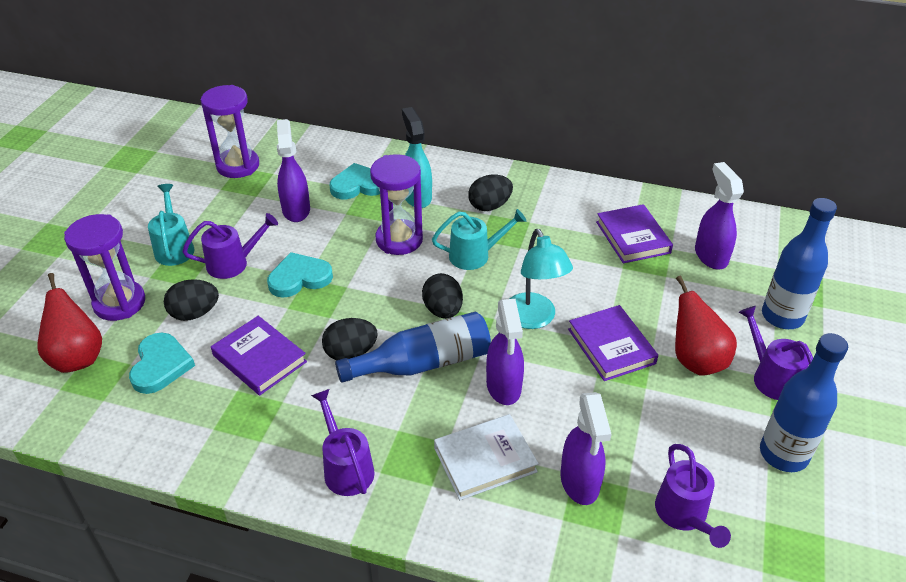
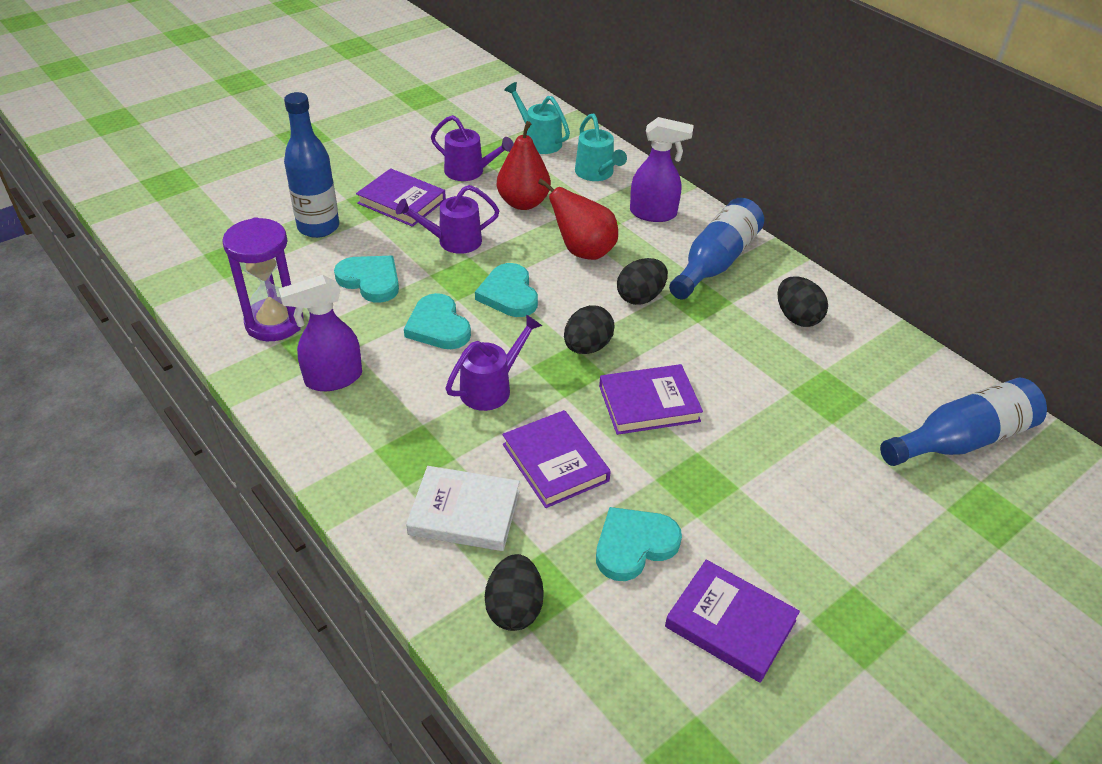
purple book: [211,316,307,395] [568,305,658,381] [596,204,673,263] = 3 -> [356,168,446,227] [503,410,611,508] [599,364,703,435] [665,560,800,683] = 4
purple hourglass: [64,214,145,321] [200,85,259,178] [370,154,423,255] = 3 -> [222,217,304,341] = 1
purple spray bottle: [277,119,310,222] [486,299,524,405] [561,392,612,505] [695,162,744,269] = 4 -> [279,275,362,391] [630,117,694,222] = 2
purple watering can: [182,213,278,279] [311,389,374,496] [655,444,731,548] [739,306,813,400] = 4 -> [396,185,499,254] [431,115,514,181] [446,314,542,411] = 3
turquoise heart: [129,333,195,394] [267,252,333,298] [329,163,380,199] = 3 -> [334,256,399,303] [404,293,471,349] [475,263,538,317] [596,507,682,581] = 4
turquoise lamp: [510,229,573,329] = 1 -> none = 0
turquoise spray bottle: [402,107,432,208] = 1 -> none = 0

